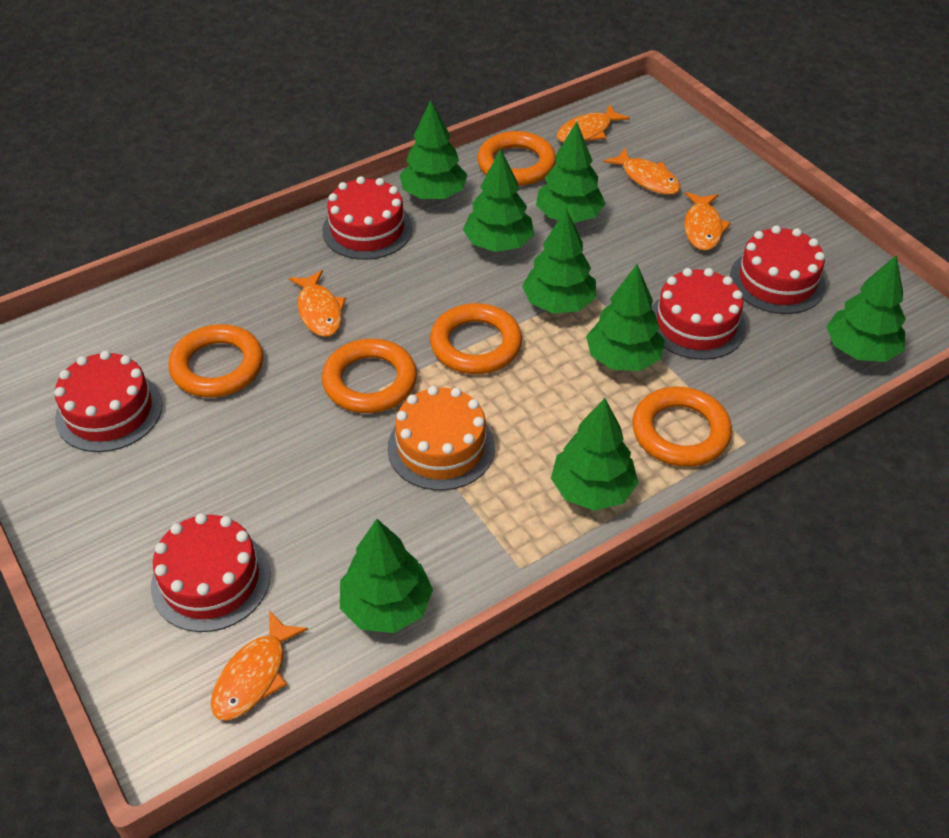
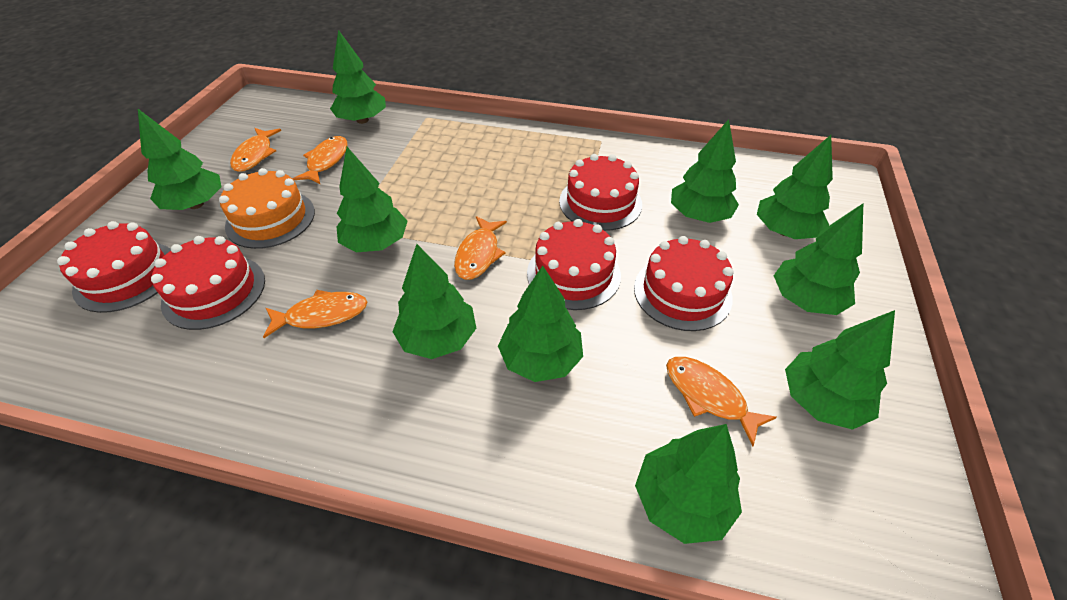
green tree: [340,519,433,633] [400,100,467,199] [463,149,534,252] [522,208,596,313] [536,122,606,223] [551,398,638,511] [586,264,665,371] [826,255,906,362] = 8 -> [138,109,221,210] [330,30,386,124] [336,147,408,252] [392,244,476,359] [498,266,583,382] [635,424,742,544] [671,119,739,223] [757,135,833,239] [774,204,863,315] [785,310,895,430] = 10
orange ring: [168,324,264,398] [322,339,417,413] [430,303,522,374] [477,131,556,186] [632,387,732,467] = 5 -> none = 0

